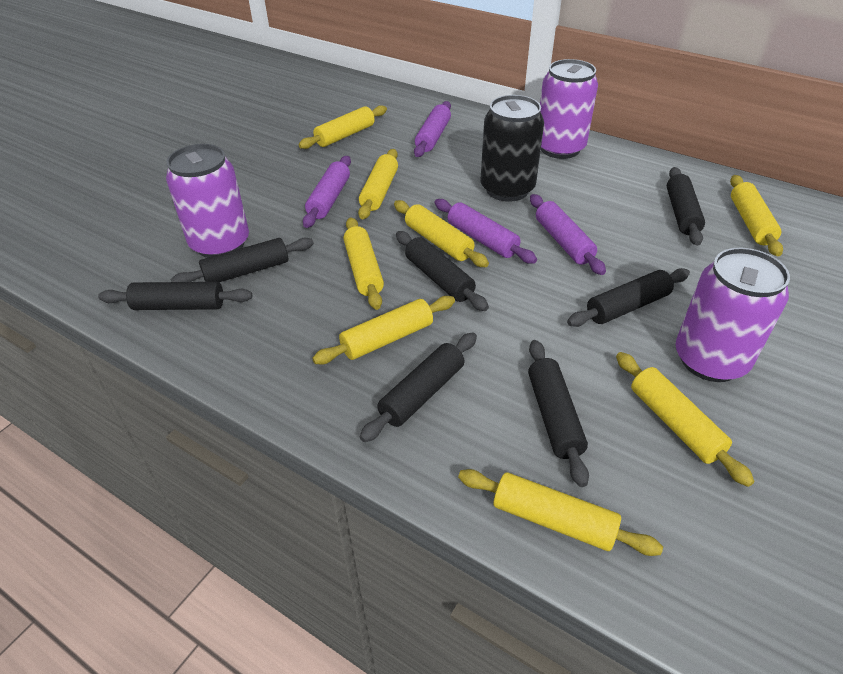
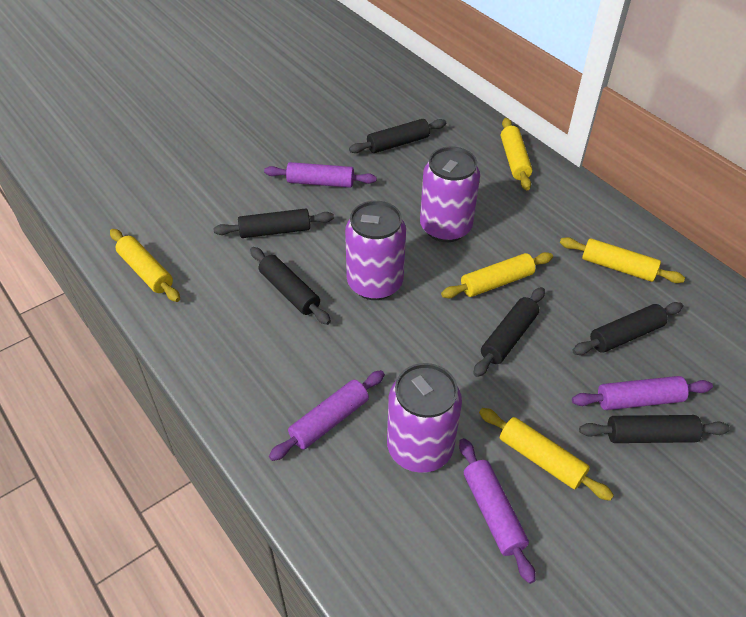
black can: [481,95,544,202] = 1 -> none = 0
black rolling pin: [98,282,252,310] [171,238,314,282] [360,332,477,442] [396,231,489,311] [528,340,589,487] [567,268,690,327] [667,167,705,246] = 7 -> [213,209,334,238] [250,247,331,325] [349,119,446,153] [473,287,545,377] [572,302,683,355] [579,415,730,443] = 6
yellow rolling pin: [299,105,387,149] [312,296,455,364] [343,217,384,310] [358,149,398,219] [394,200,489,267] [458,469,663,556] [616,352,755,487] [730,175,783,256] = 8 -> [110,229,180,302] [441,252,553,298] [479,408,614,501] [501,118,532,190] [560,237,685,283] = 5

